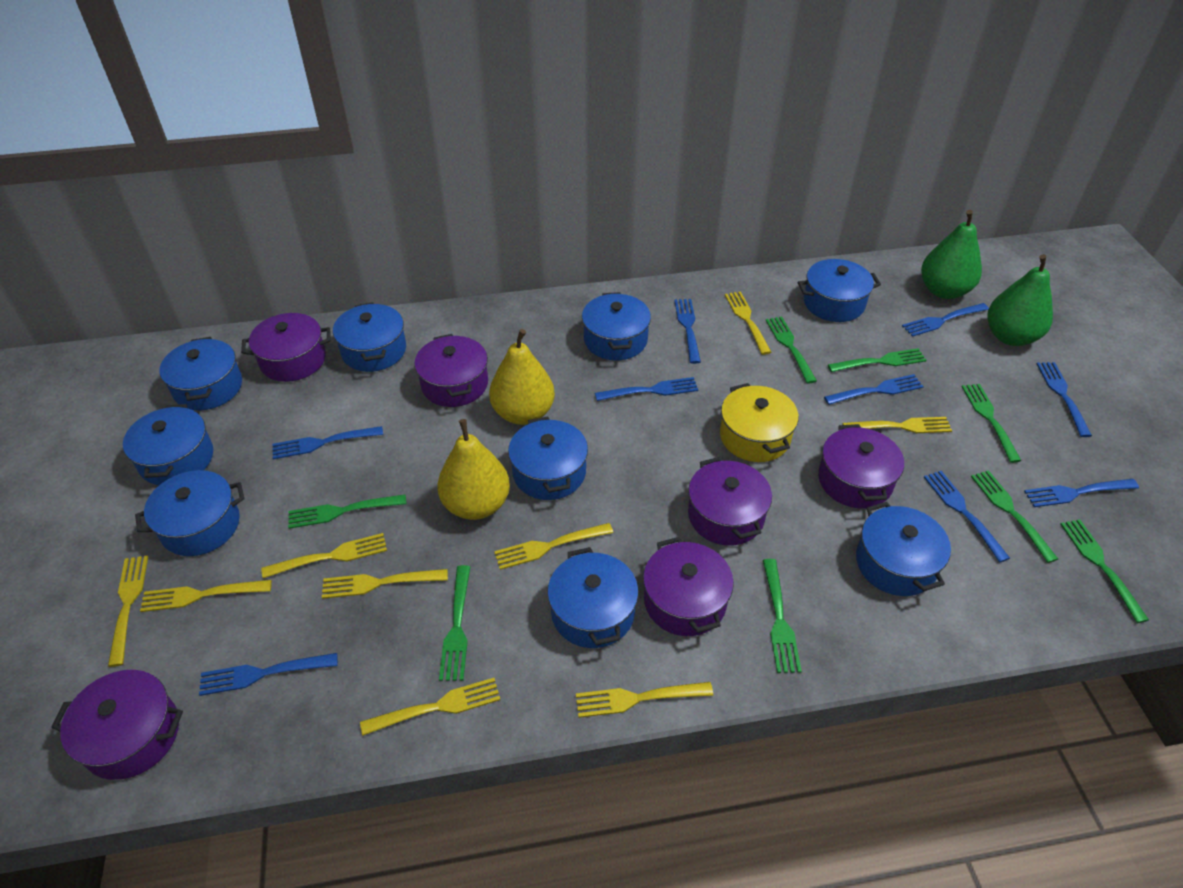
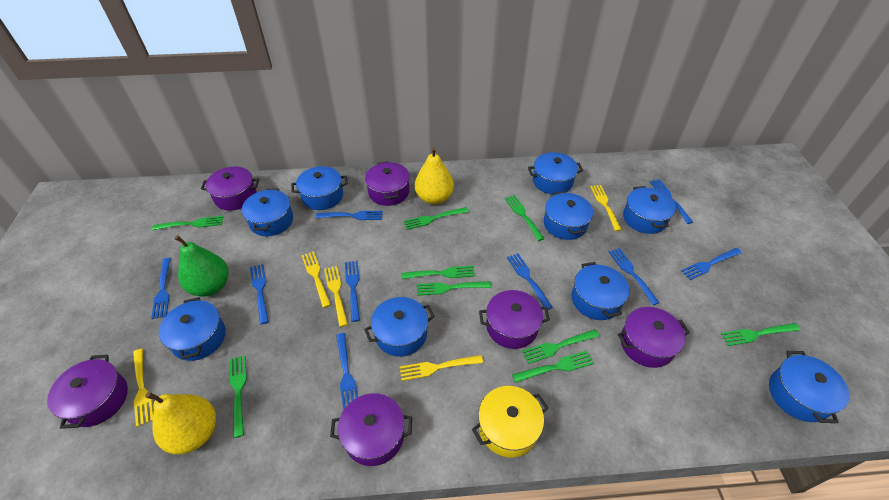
green fork: [288,494,407,529] [439,565,470,681] [763,559,802,673] [766,316,817,384] [828,348,927,372] [962,384,1021,463] [971,470,1058,563] [1060,519,1149,623] = 8 -> [152,216,223,230] [230,355,246,438] [402,266,475,279] [404,207,469,230] [417,281,491,296] [505,195,544,241] [512,351,594,383] [522,329,600,364] [721,323,800,346] = 9
green pear: [921,210,982,299] [988,254,1053,346] = 2 -> [174,235,229,297] = 1
yellow fork: [108,555,148,667] [140,580,272,612] [261,533,387,578] [322,569,448,599] [360,678,500,736] [494,523,613,570] [576,682,713,718] [725,291,771,355] [842,417,952,433] = 9 -> [133,349,153,427] [301,251,331,308] [324,266,348,327] [400,355,483,381] [590,185,622,231] = 5

